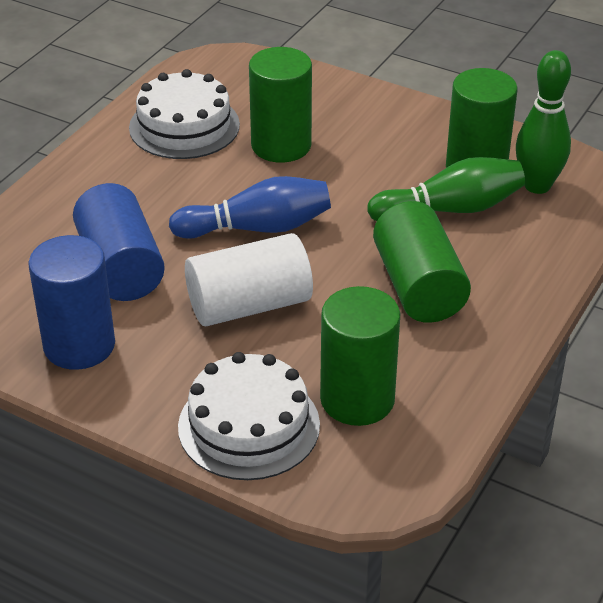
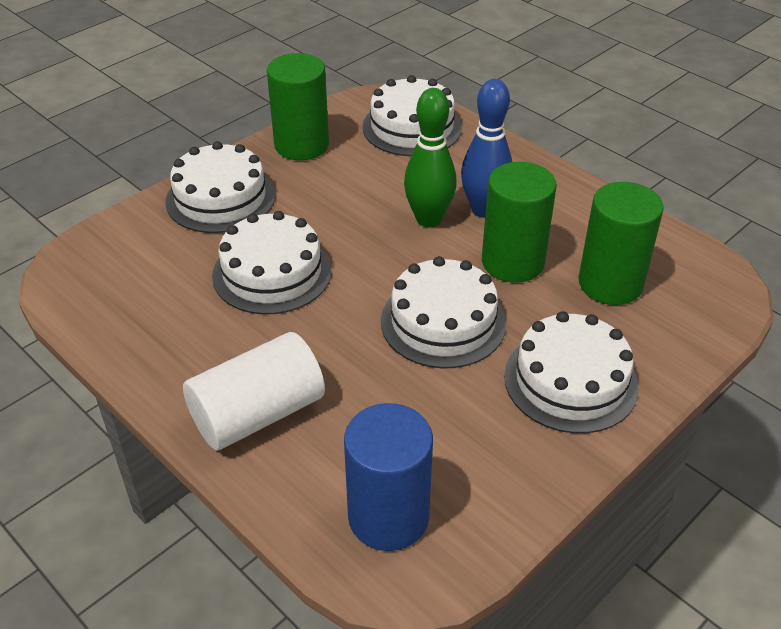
blue cylinder: [28,235,115,370] [73,183,165,301] = 2 -> [344,403,433,551] = 1
green bowling pin: [367,157,525,221] [516,50,571,194] = 2 -> [404,88,457,227] = 1
green cylinder: [249,47,312,163] [320,286,401,426] [373,201,471,323] [446,68,517,168] = 4 -> [267,53,329,160] [482,162,557,283] [579,182,664,305] = 3
white cake: [129,69,240,159] [178,352,320,480] = 2 -> [165,141,275,233] [212,211,332,315] [362,75,462,156] [381,256,506,368] [504,311,639,433] = 5

